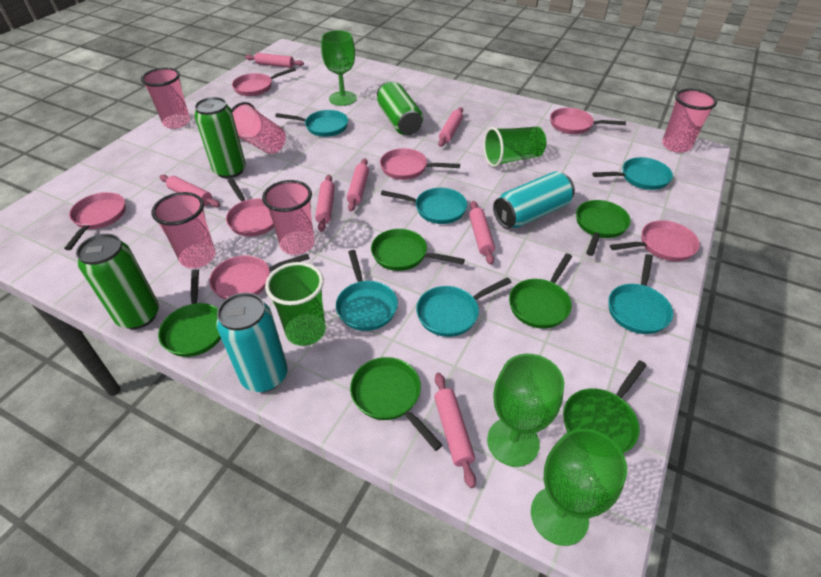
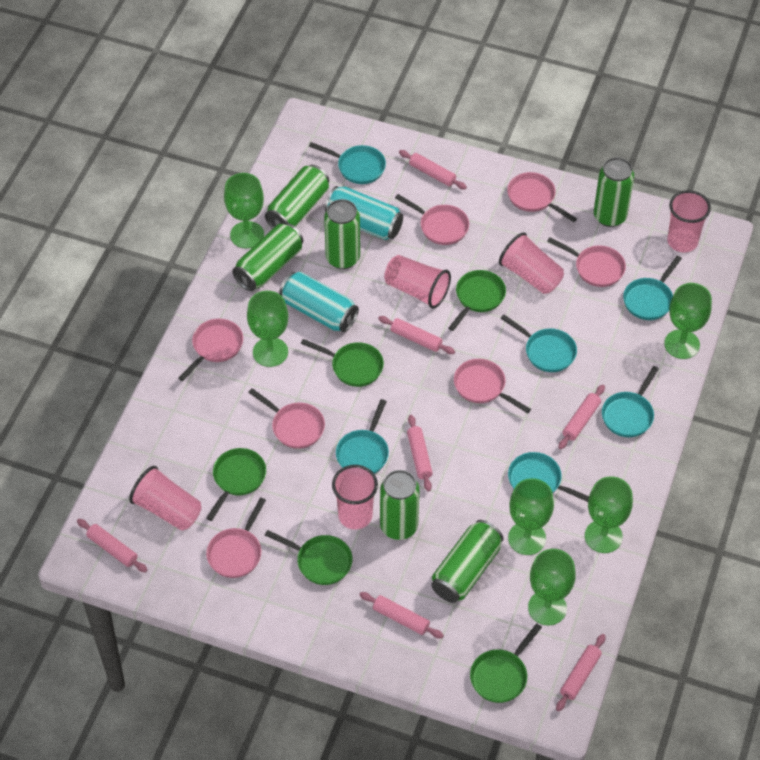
green can: [76,234,159,329] [194,97,246,178] [377,81,423,135] = 3 -> [232,223,303,291] [265,165,329,229] [324,199,360,269] [380,470,420,540] [431,520,503,603] [594,157,634,227] = 6
green cup: [265,262,326,346] [483,127,547,167] = 2 -> none = 0
green goblet: [321,30,357,106] [487,354,564,467] [531,429,627,546] = 3 -> [224,173,264,248] [247,291,288,367] [508,478,554,555] [528,549,575,625] [585,476,633,553] [664,283,712,359] = 6
green pan: [158,269,221,357] [350,357,443,451] [371,229,465,271] [509,253,572,329] [563,360,647,453] [576,200,631,256] = 6 -> [206,448,266,521] [265,530,353,585] [301,339,384,387] [448,270,506,331] [470,623,542,703] = 5

